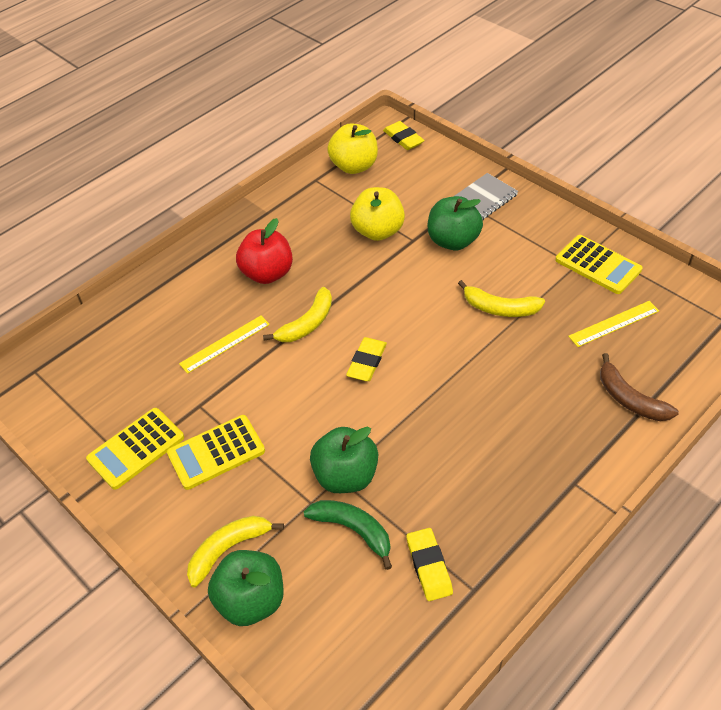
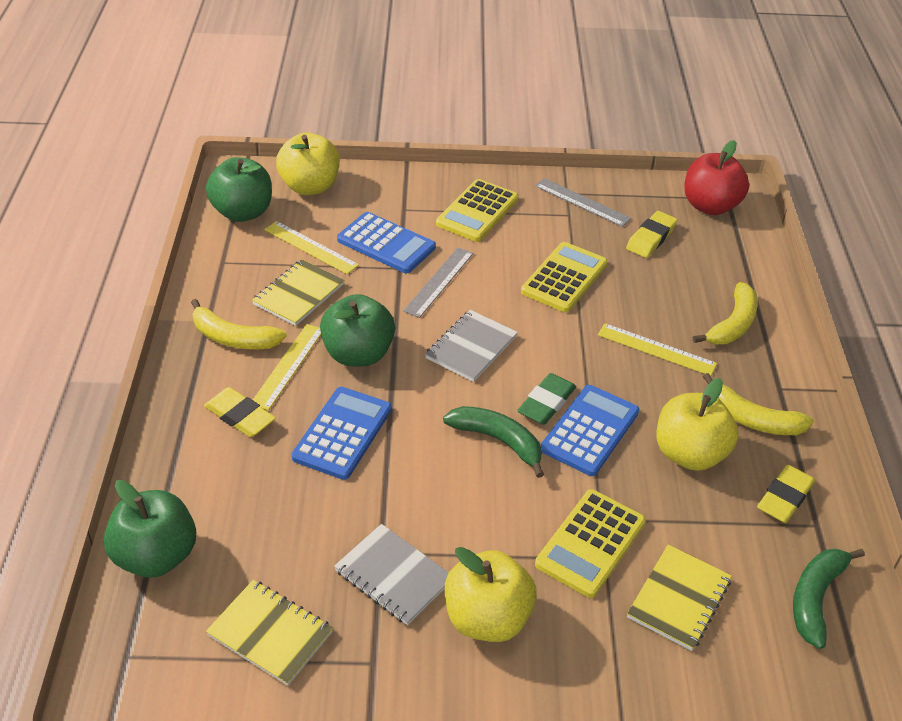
blue calculator: none = 0 -> [292,387,392,480] [337,212,436,273] [541,385,639,476] = 3
brown banana: [600,353,679,421] = 1 -> none = 0
green banana: [304,500,392,570] = 1 -> [443,406,544,478] [793,549,865,649] = 2
green eraser: none = 0 -> [517,373,576,425] = 1
grey notebook: [453,173,518,220] = 1 -> [334,524,449,625] [425,310,518,382] = 2
grey ruler: none = 0 -> [403,247,473,318] [535,178,631,227] = 2
yellow apple: [327,123,378,174] [350,187,405,241] = 2 -> [276,133,340,195] [445,547,537,642] [657,378,739,471] = 3
yellow notebook: none = 0 -> [206,580,333,686] [252,259,344,326] [627,544,732,651] = 3
yellow ruler: [179,316,270,374] [568,301,659,347] = 2 -> [253,324,321,410] [265,221,359,274] [598,323,717,376] = 3

